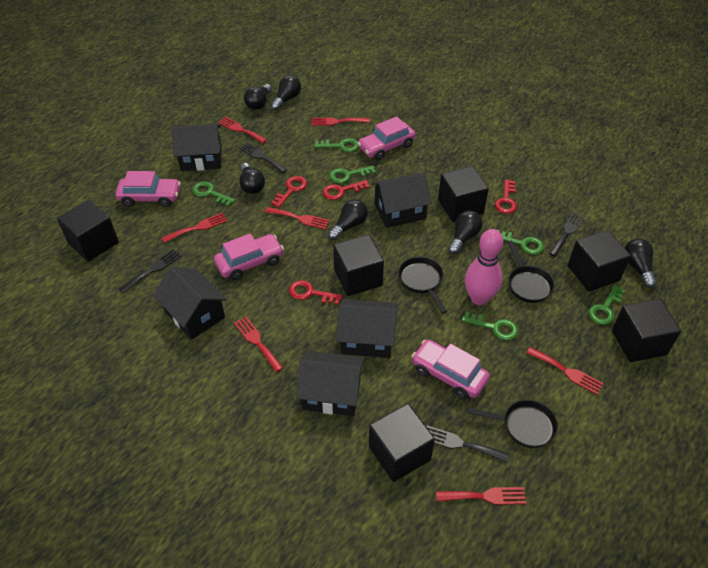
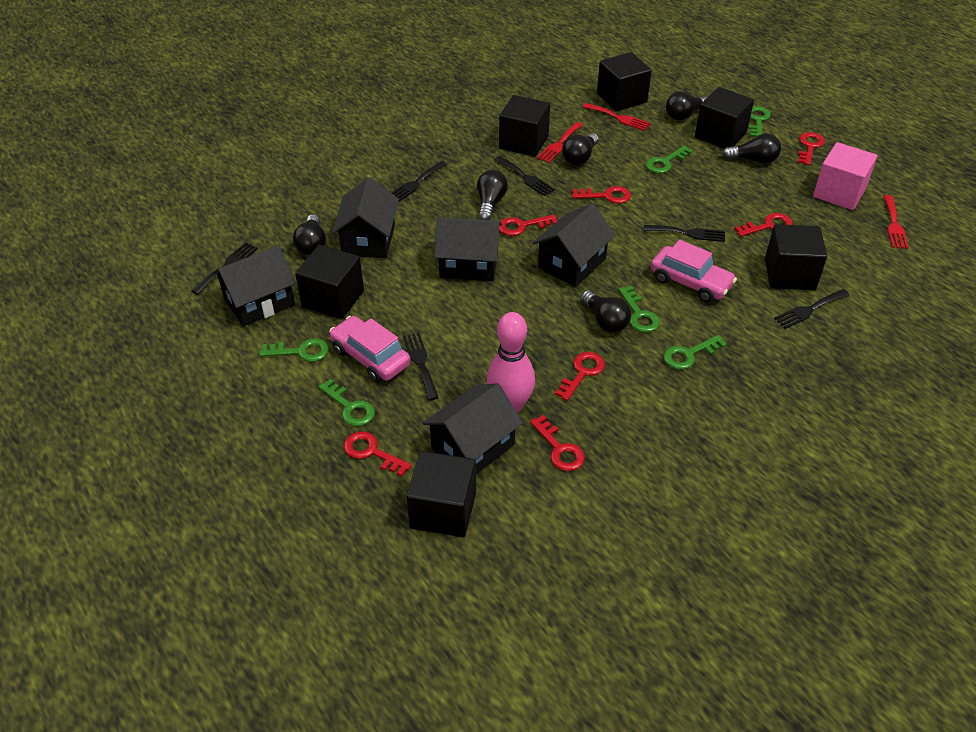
black fork: [118,249,181,294] [239,142,287,174] [427,426,509,462] [549,212,585,257] = 4 -> [191,242,258,294] [391,161,447,202] [403,332,439,400] [494,156,555,196] [644,225,725,242] [774,289,850,329] = 6
black pan: [398,257,447,314] [467,400,558,448] [508,241,554,303] = 3 -> none = 0
pink car: [115,171,181,207] [214,233,284,281] [358,116,416,160] [411,339,490,400] = 4 -> [329,316,411,383] [651,240,737,303] = 2
pink cube: none = 0 -> [813,142,877,210] = 1
red fork: [162,213,228,243] [218,117,267,143] [234,316,283,372] [265,207,330,229] [312,118,370,126] [436,487,527,505] [527,347,604,395] = 7 -> [537,122,583,163] [582,103,651,131] [884,195,909,249] = 3
red key: [271,176,307,208] [289,280,343,305] [323,180,370,200] [495,179,517,214] = 4 -> [344,431,412,477] [499,215,557,236] [530,415,585,471] [555,352,605,401] [572,186,631,204] [735,213,793,237] [798,132,825,165] = 7

